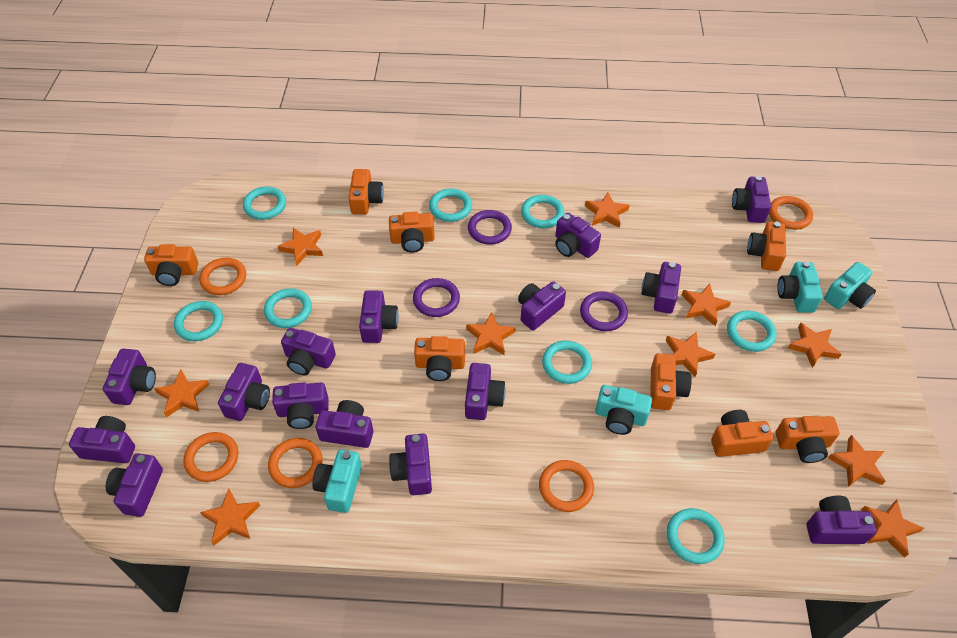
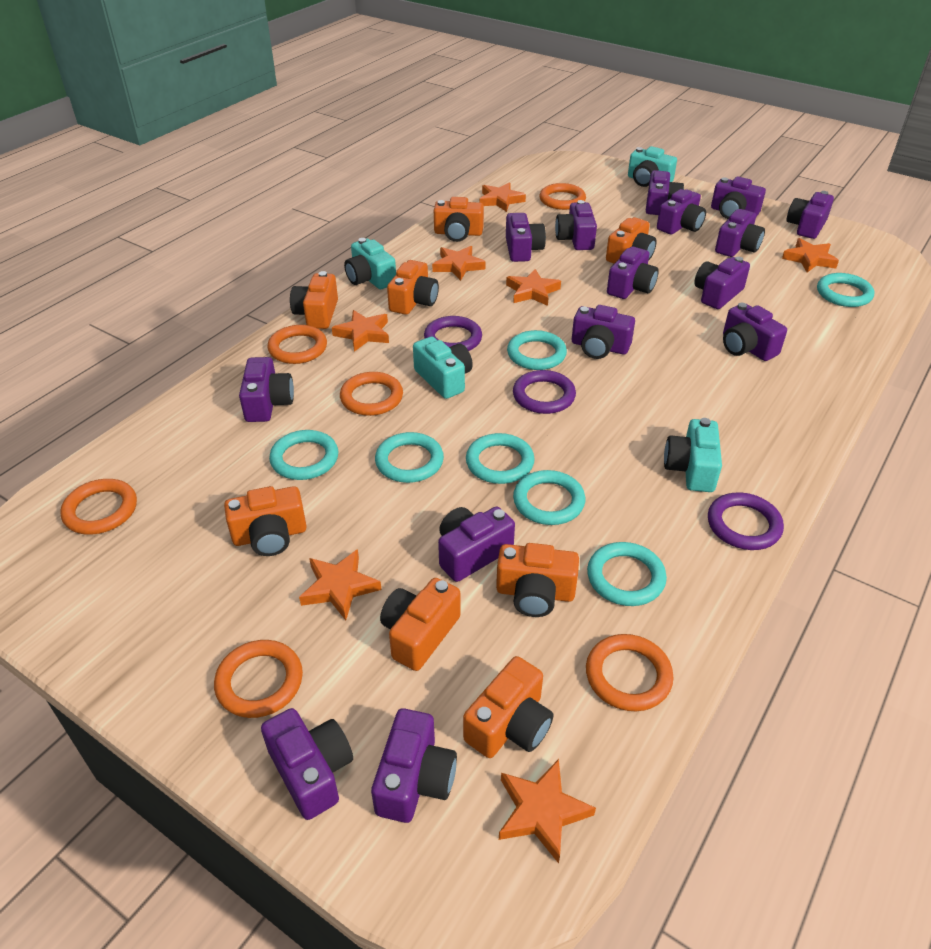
orange ring: [183,432,238,482] [199,258,246,295] [268,438,323,488] [539,460,594,512] [769,196,813,230] = 5 -> [60,479,137,535] [214,640,303,718] [267,325,327,364] [340,372,403,416] [539,183,586,210] [586,634,674,711] = 6
orange star: [155,370,210,418] [200,489,260,545] [277,228,323,266] [466,312,516,355] [585,192,630,228] [666,332,715,377] [682,284,731,326] [788,323,842,368] [828,435,886,487] [861,500,924,558] = 10 -> [299,549,381,620] [332,310,389,352] [432,246,485,281] [480,182,526,212] [499,759,596,863] [506,269,561,306] [782,238,839,273] = 7
turquoise ring: [174,301,223,341] [243,186,286,220] [264,288,312,328] [429,188,472,222] [521,195,565,228] [542,341,592,384] [666,508,725,564] [727,311,777,352] = 8 -> [269,430,338,480] [375,432,444,483] [466,433,535,484] [507,330,567,370] [513,470,585,525] [587,542,667,606] [817,273,874,307] = 7

